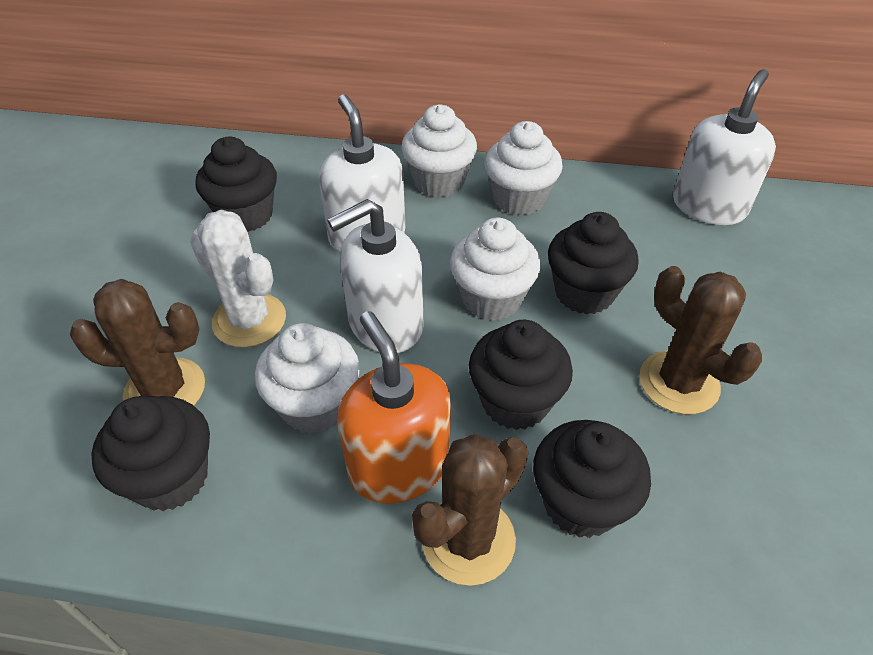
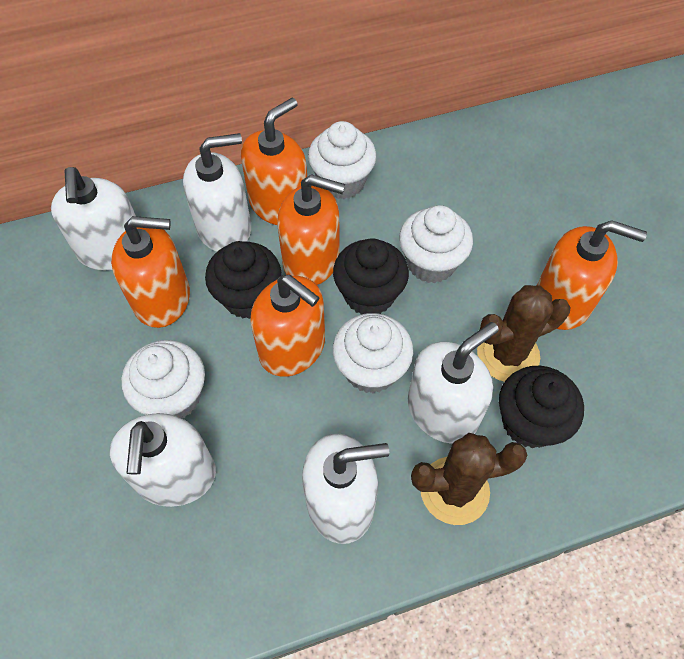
black cupcake: [91,396,210,511] [195,137,277,232] [469,320,573,430] [533,420,651,538] [548,212,639,314] = 5 -> [205,241,281,319] [333,238,409,315] [499,366,584,448] = 3
brown cactus: [70,279,205,406] [412,434,528,586] [640,266,762,414] = 3 -> [411,433,528,525] [477,285,571,382] = 2
orange soap dispenser: [337,311,451,503] = 1 -> [111,216,190,328] [241,98,307,225] [250,275,325,377] [277,174,345,285] [537,220,647,330] = 5
white cactus: [190,210,286,347] = 1 -> none = 0
white soap dispenser: [319,94,405,252] [327,199,424,353] [673,69,776,225] = 3 -> [51,167,136,270] [110,413,216,507] [183,133,251,252] [302,434,389,544] [408,322,499,444] = 5

